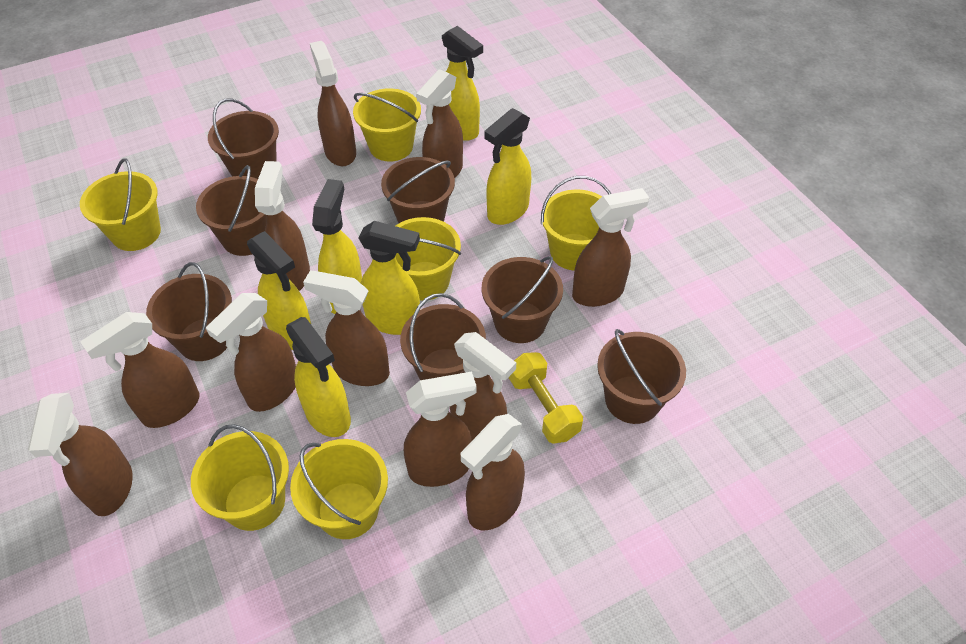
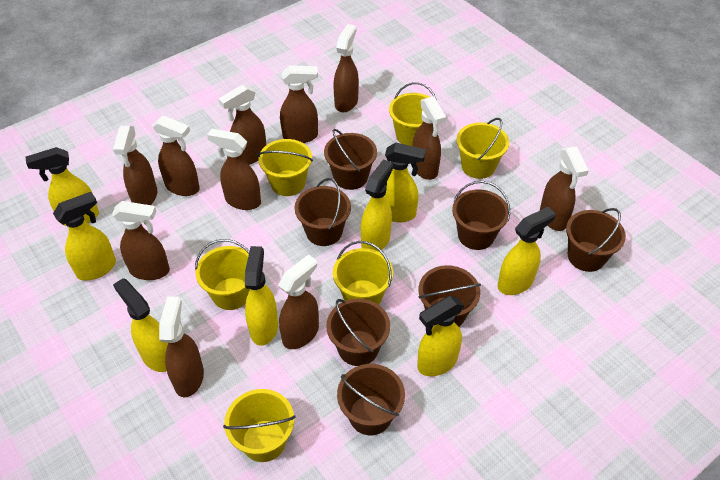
yellow dumbbell: [509,352,583,444] = 1 -> none = 0
yellow spray bottle: [247,231,311,350] [286,317,351,437] [312,179,362,314] [359,221,420,335] [442,26,483,141] [484,108,531,225] = 6 -> [26,147,99,226] [53,192,116,281] [113,278,168,372] [245,246,278,346] [361,159,393,252] [384,143,426,222] [417,296,464,376] [498,207,556,295] = 8

